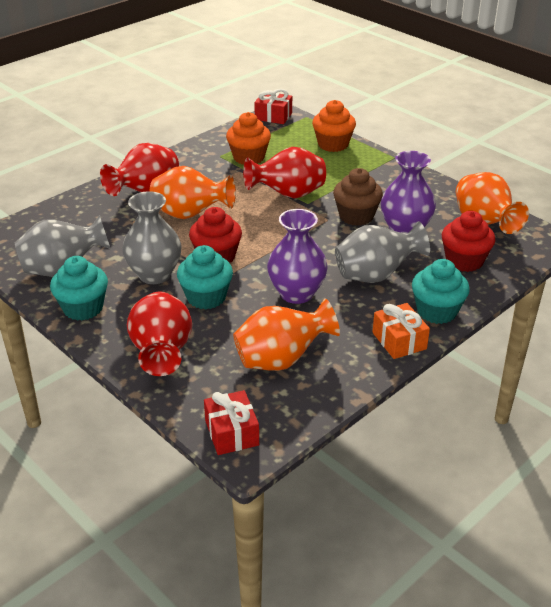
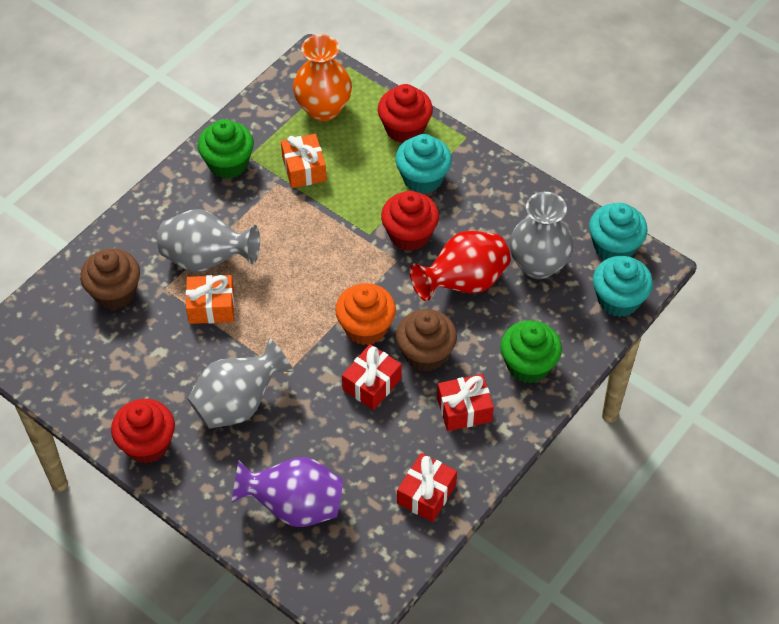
brown cupcake: [333,168,383,226] = 1 -> [80,249,140,310] [396,309,457,372] = 2
green cupcake: none = 0 -> [198,119,254,179] [500,320,562,383] = 2
orange cupcake: [226,112,271,165] [312,100,356,152] = 2 -> [335,283,396,345] = 1
orange gift: [373,303,430,359] = 1 -> [186,275,235,324] [281,134,327,188] = 2
orange vase: [150,166,236,219] [233,298,340,371] [456,172,529,234] = 3 -> [293,34,352,121] = 1
purple vase: [267,209,328,304] [381,151,436,233] = 2 -> [231,457,343,527] = 1
red cupcake: [189,207,242,263] [442,211,495,272] = 2 -> [111,399,175,464] [378,84,433,143] [381,191,439,251] = 3
red gift: [204,390,259,455] [254,89,292,124] = 2 -> [342,344,402,410] [397,453,457,522] [437,374,494,431] = 3
red vase: [100,143,179,196] [127,292,192,376] [243,147,326,199] = 3 -> [410,231,511,301] = 1

